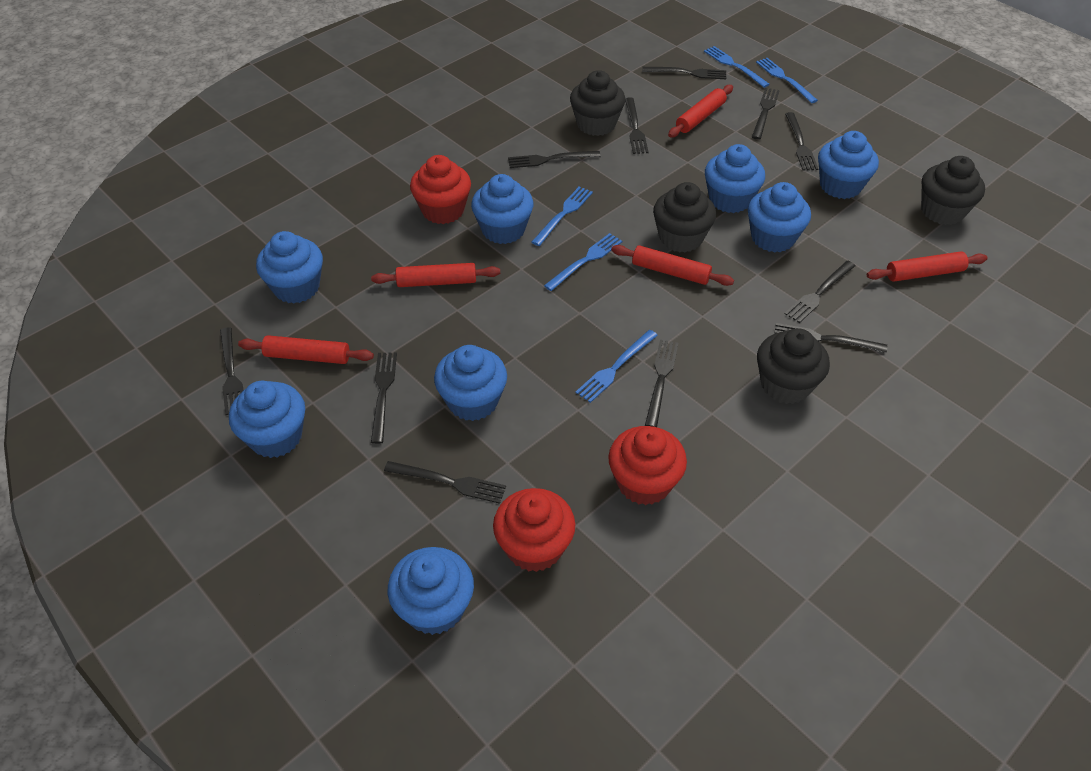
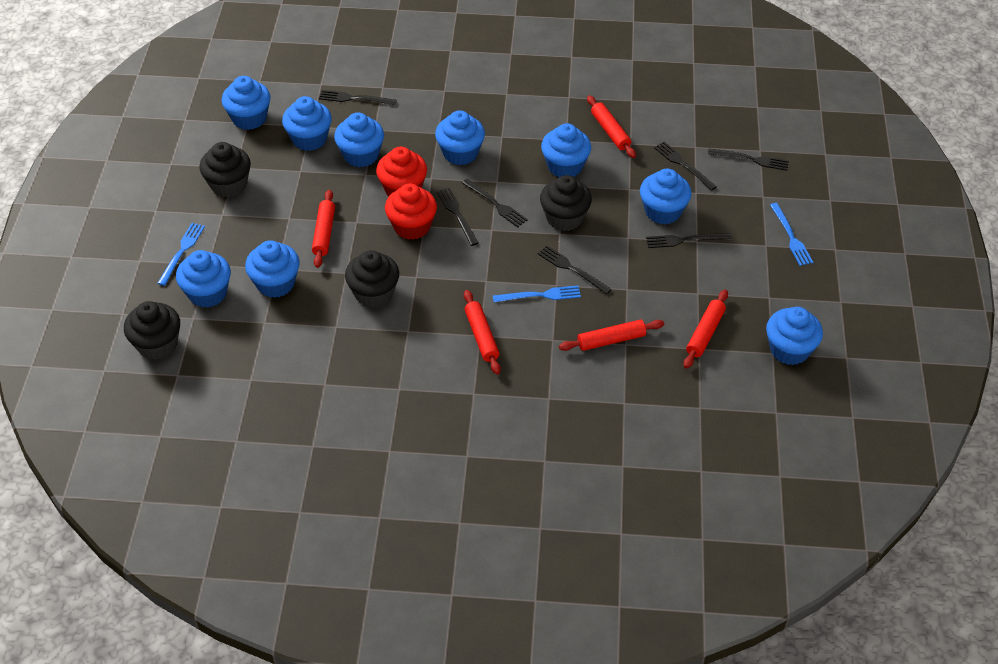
black fork: [220,327,243,415] [371,352,397,444] [384,461,506,504] [508,151,601,168] [625,97,649,154] [642,67,726,79] [645,340,678,427] [752,88,780,139] [775,323,887,353] [784,261,856,323] [785,112,818,171] = 11 -> [319,90,397,105] [437,187,479,246] [462,179,528,227] [538,246,612,295] [646,233,732,248] [654,142,717,191] [708,148,789,171] = 7
blue cupcake: [229,381,305,458] [256,231,323,303] [388,547,474,635] [434,345,507,421] [471,174,533,244] [705,144,765,213] [748,182,811,253] [818,131,879,199] = 8 -> [176,250,231,308] [221,76,270,130] [245,240,299,298] [282,96,332,151] [334,112,384,167] [435,110,485,165] [541,123,591,177] [640,169,692,224] [766,307,823,365] = 9
blue fork: [532,187,593,246] [544,233,622,291] [576,330,658,403] [704,46,770,88] [756,58,818,103] = 5 -> [157,223,205,286] [493,285,581,302] [770,203,813,266] = 3
red cupcake: [410,155,471,224] [493,488,575,572] [608,426,687,505] = 3 -> [376,147,427,197] [385,184,437,240] = 2

